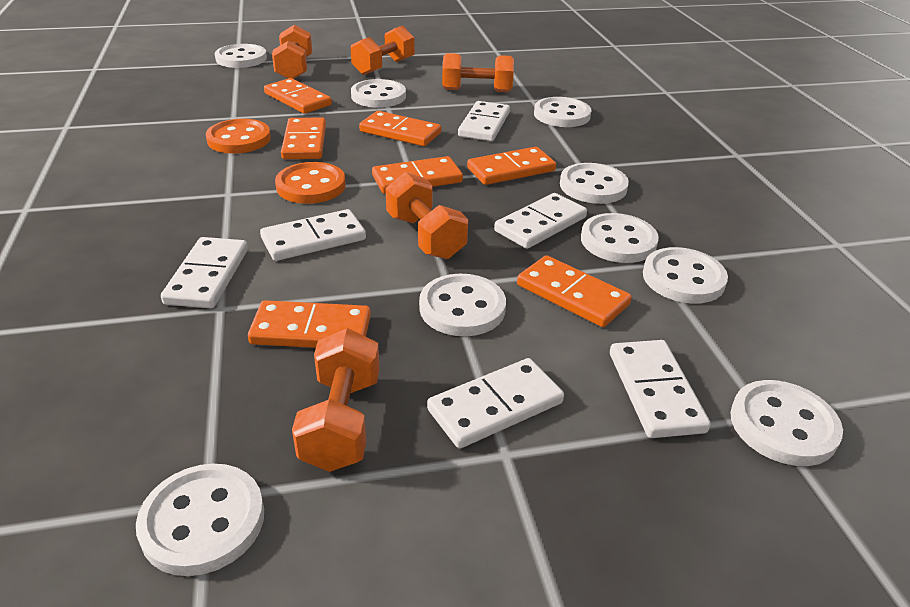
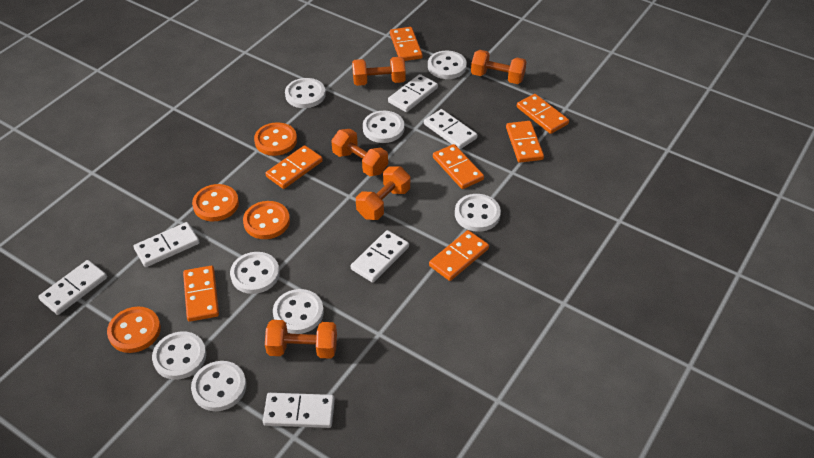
orange button: [206,119,271,153] [275,162,346,204] = 2 -> [107,307,161,353] [192,184,239,221] [243,201,290,239] [254,122,297,156] = 4
white button: [136,464,264,576] [215,44,267,68] [351,79,406,108] [419,274,506,336] [534,97,591,127] [560,163,629,204] [581,213,659,263] [643,247,728,304] [730,380,843,466] = 9 -> [152,331,206,380] [191,361,246,411] [230,252,280,294] [273,289,324,334] [285,78,326,108] [363,111,404,143] [428,51,467,79] [455,194,501,232] = 8

